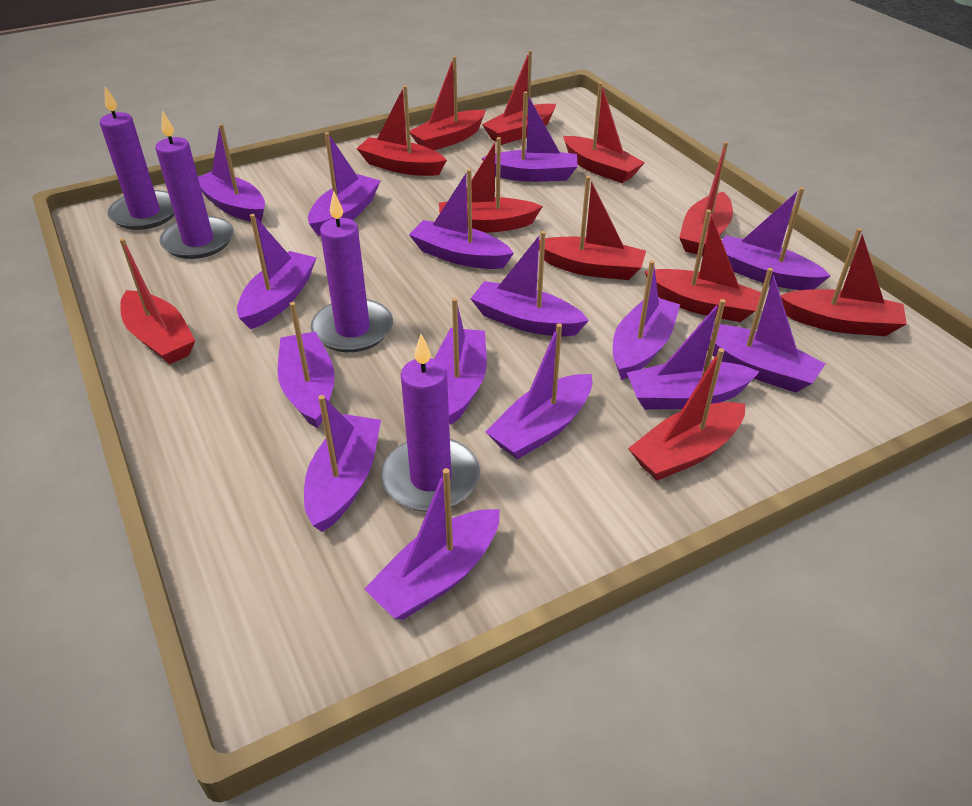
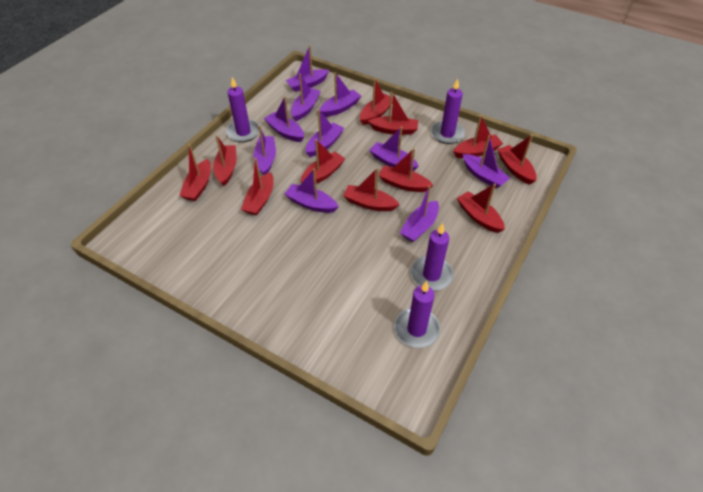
purple boat: [198,124,265,222] [237,214,317,329] [277,302,335,429] [304,395,381,532] [308,132,380,236] [364,468,500,620] [409,169,514,269] [434,298,487,425] [470,231,589,337] [482,91,578,182] [486,323,592,459] [613,260,680,380] [627,299,760,410] [708,268,825,393] [722,187,831,290] = 15 -> [254,125,276,175] [264,96,304,142] [285,168,339,213] [286,45,329,92] [291,74,321,121] [306,109,344,157] [320,72,361,117] [369,127,419,171] [400,186,439,242] [463,135,510,188] = 10

